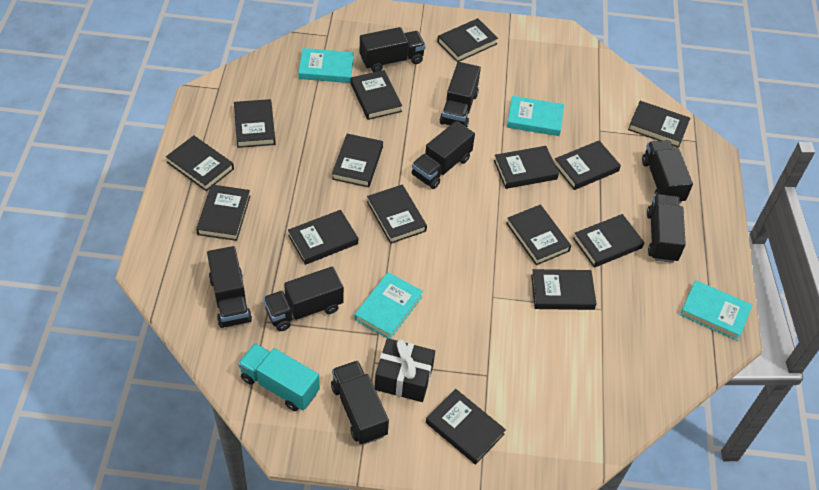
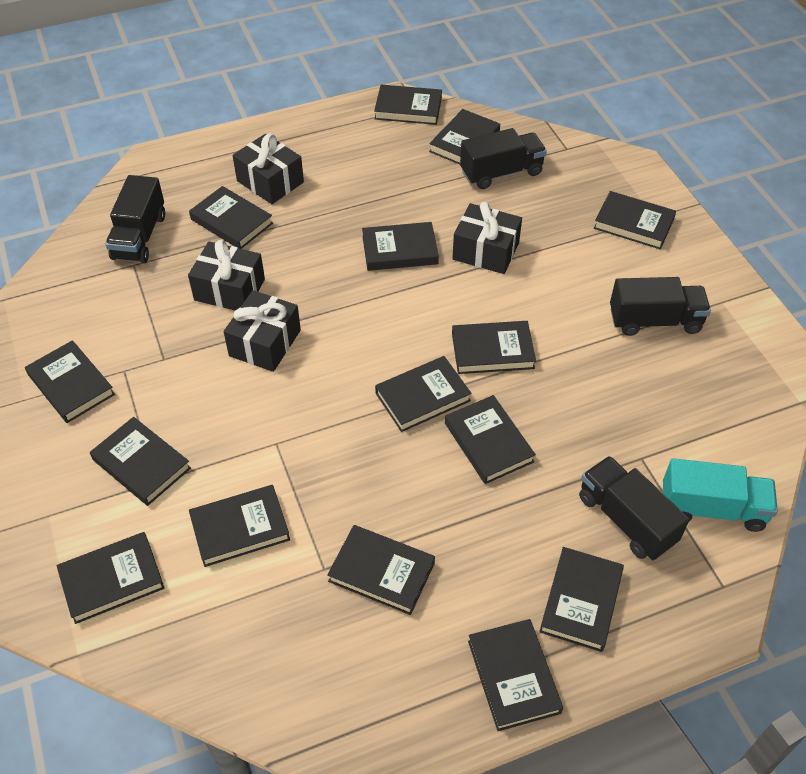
black gift: [375,338,435,402] = 1 -> [188,240,265,310] [224,290,301,372] [233,134,304,204] [452,202,522,274] = 4
black truck: [207,246,252,328] [263,266,344,331] [331,361,389,445] [360,27,426,72] [411,121,475,189] [440,62,481,127] [642,140,693,203] [647,194,686,263] = 8 -> [105,175,165,263] [460,128,547,189] [579,456,689,560] [610,277,711,336] = 4
turquoise book: [298,48,354,83] [354,272,423,339] [507,96,564,136] [680,280,752,341] = 4 -> none = 0

